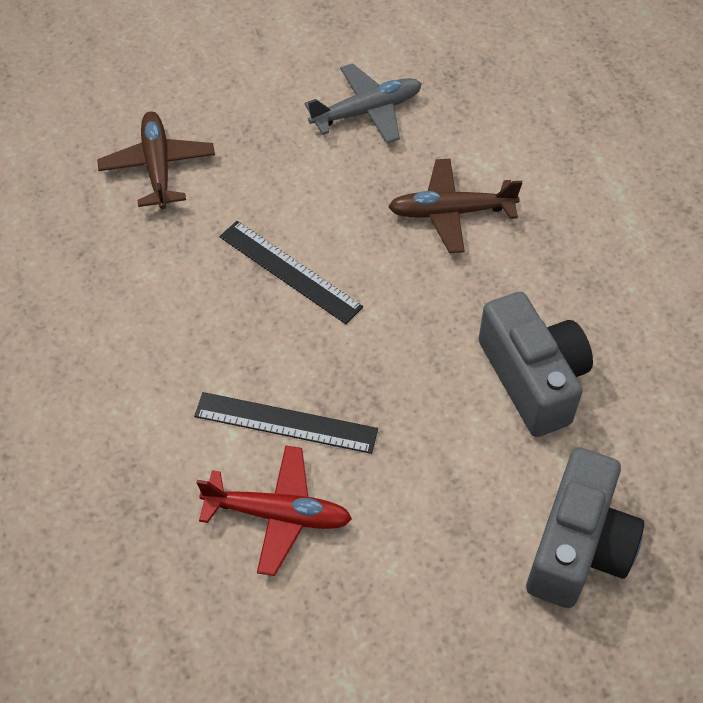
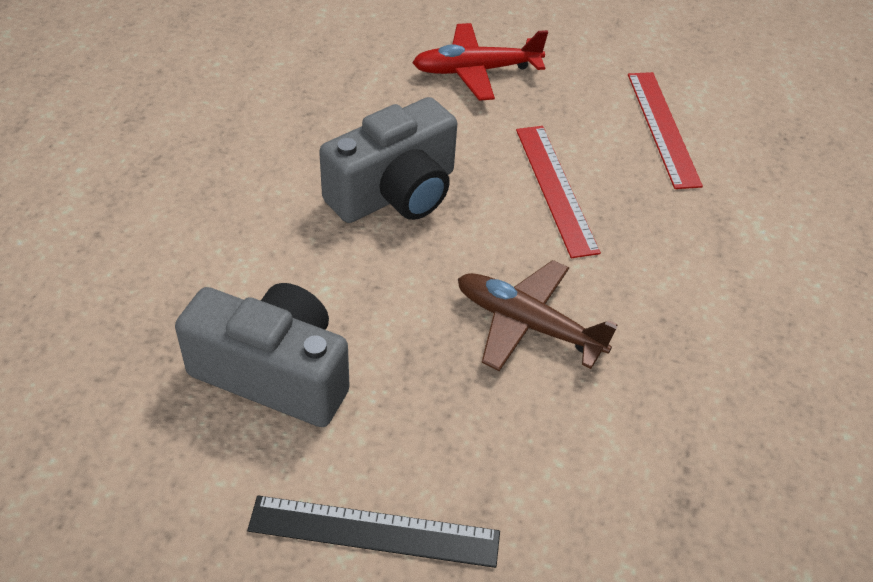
black ruler: [194,392,378,454] [219,221,363,324] = 2 -> [247,496,500,568] = 1
brown plane: [97,111,215,209] [388,159,522,253] = 2 -> [458,260,618,371] = 1
grey plane: [304,63,422,143] = 1 -> none = 0
red ruler: none = 0 -> [516,126,601,258] [628,72,703,189] = 2

